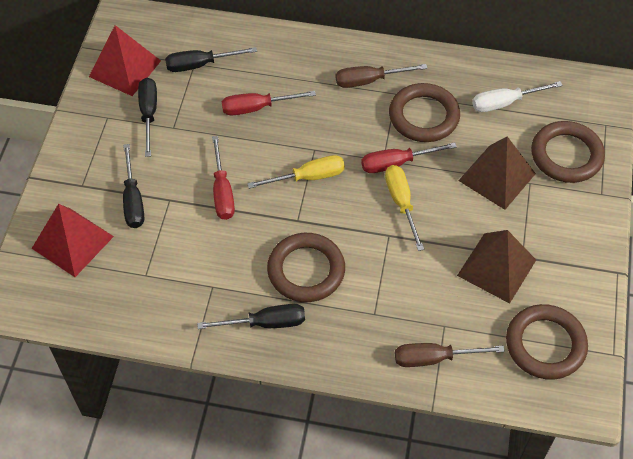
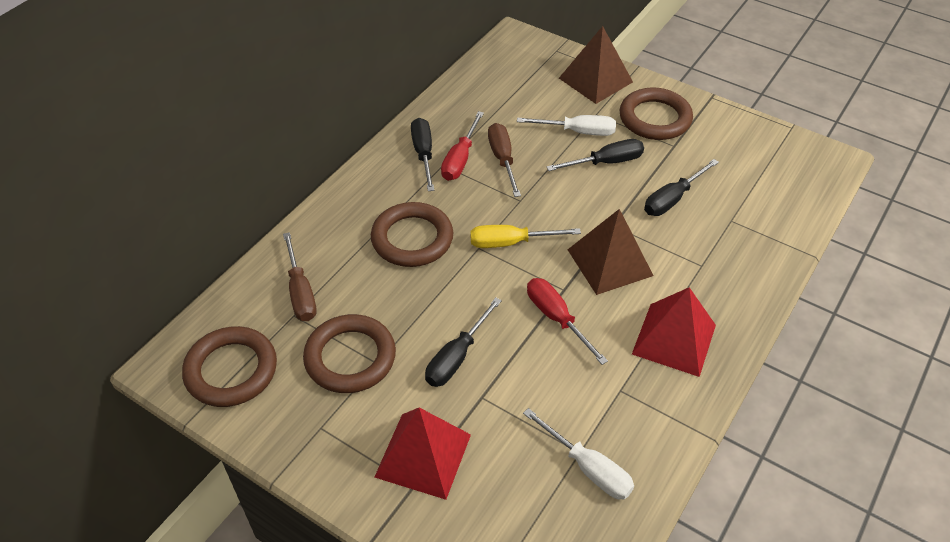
red screwdriver: [212,136,235,220] [222,91,316,115] [361,142,457,173] = 3 -> [441,111,484,181] [527,278,608,365] = 2
white screwdriver: [472,81,563,112] = 1 -> [517,115,616,136] [523,408,634,499] = 2
yellow screwdriver: [247,155,345,189] [385,165,424,251] = 2 -> [470,225,581,248] = 1

